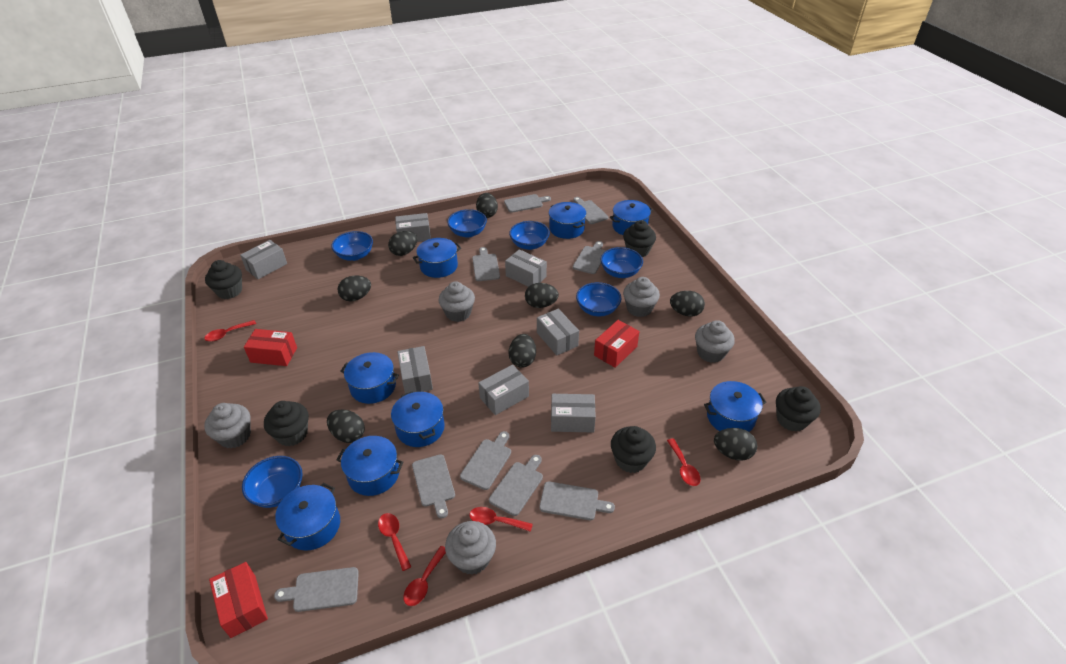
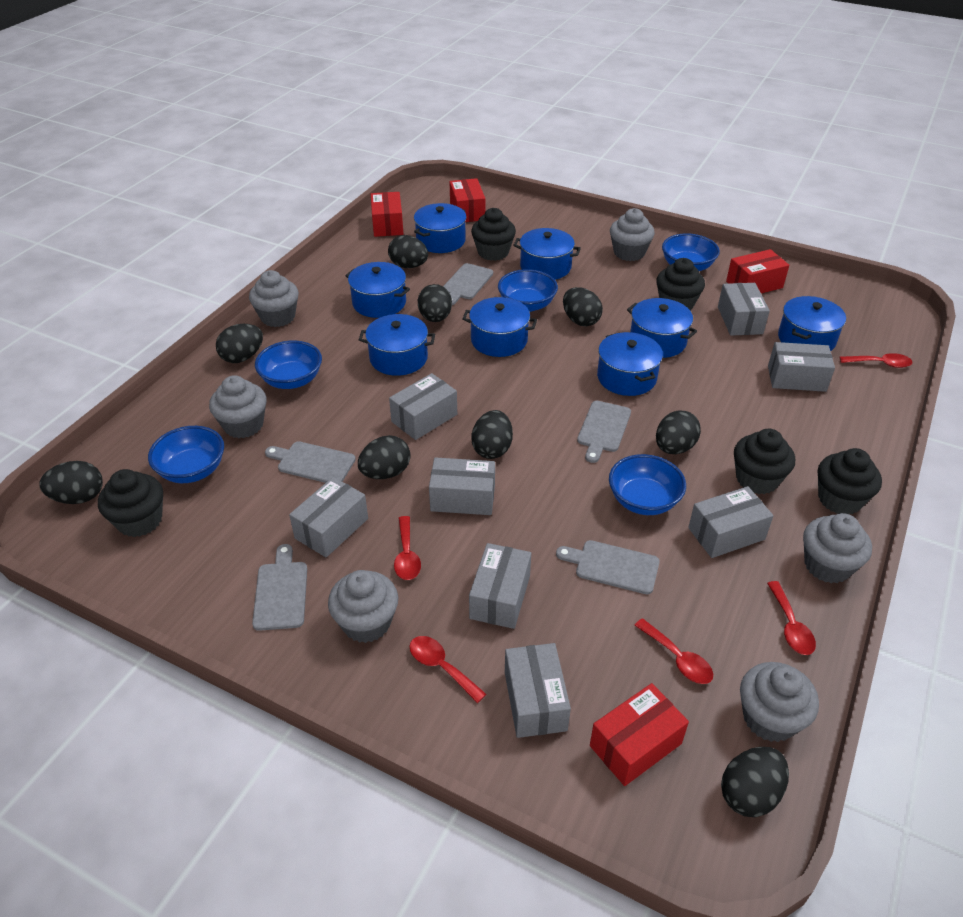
black egg: [327,409,365,443] [338,276,371,302] [388,231,418,256] [476,193,498,218] [509,334,536,368] [525,283,559,308] [670,291,705,317] [714,428,757,461] = 8 -> [39,461,103,504] [216,324,263,363] [358,435,411,479] [388,235,428,268] [418,284,452,322] [471,410,513,459] [563,287,603,326] [656,411,701,454] [721,747,789,817] = 9
blue bowl: [242,456,303,508] [331,231,373,261] [447,209,487,238] [509,221,550,250] [576,282,621,316] [601,247,643,278] = 6 -> [148,426,224,483] [255,340,322,389] [498,269,558,312] [609,454,686,515] [662,233,720,271] = 5
grey box: [240,240,287,279] [395,213,431,242] [397,346,433,394] [478,365,529,415] [505,249,547,287] [537,309,579,355] [551,394,596,433] = 7 -> [289,477,368,557] [389,373,457,440] [429,457,495,515] [469,543,531,629] [505,643,571,738] [688,486,773,558] [718,283,770,336] [768,342,835,392] = 8
grey cupcake: [204,403,251,448] [439,281,475,322] [445,521,496,575] [623,277,660,317] [695,320,735,363] = 5 -> [209,375,267,439] [249,270,299,327] [328,570,398,643] [610,208,655,261] [740,662,819,742] [803,513,872,583] = 6
grey cutting board: [274,567,359,612] [412,454,455,518] [460,431,511,490] [472,247,500,281] [489,455,543,516] [504,194,551,213] [539,481,615,520] [573,241,606,274] [574,197,608,224] = 9 -> [252,544,307,631] [265,441,356,483] [443,263,493,305] [556,540,660,594] [577,401,631,463] = 5
red box: [209,562,268,638] [244,329,297,366] [594,320,640,368] = 3 -> [371,192,403,237] [450,178,485,222] [590,683,689,786] [726,249,789,293] = 4

